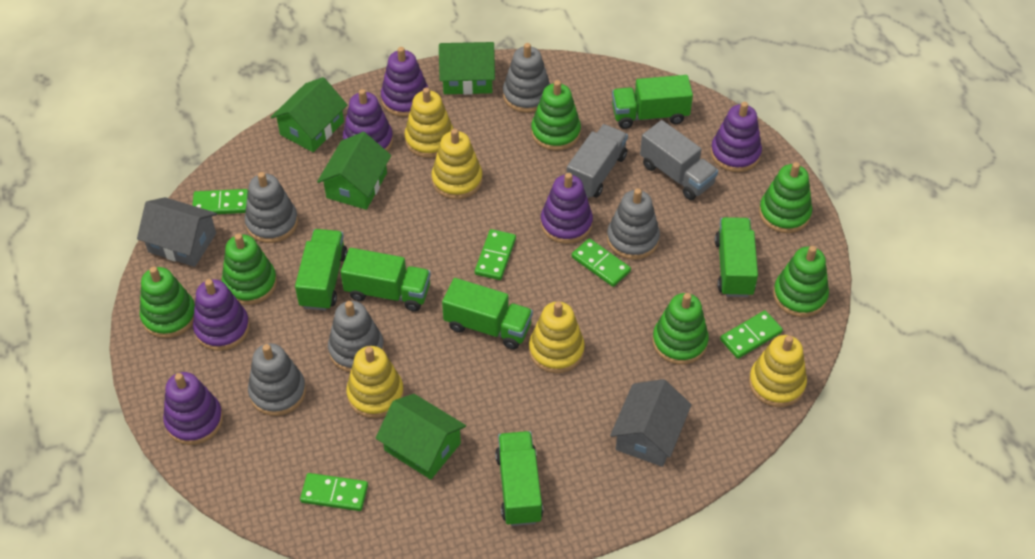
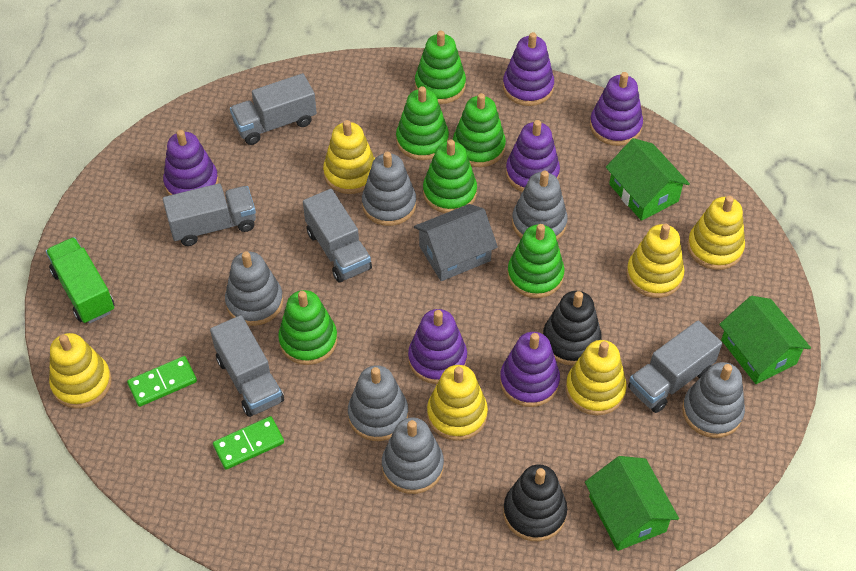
black stacking toy: none = 0 -> [503,464,567,541] [543,291,602,366] = 2
green domino: [192,189,248,214] [300,473,368,511] [475,229,516,280] [572,238,631,287] [720,310,783,359] = 5 -> [127,356,197,407] [213,416,284,470] = 2
green house: [271,77,347,152] [317,132,391,210] [376,394,466,480] [439,42,495,95] = 4 -> [585,456,679,551] [606,138,690,221] [719,296,811,384] = 3
green truck: [295,229,347,311] [341,248,431,311] [442,278,533,350] [495,431,543,526] [612,75,693,129] [715,217,758,297] = 6 -> [46,237,114,324] = 1
grey house: [137,197,217,267] [610,379,692,467] = 2 -> [414,204,498,281] = 1
grey stacking toy: [245,172,298,243] [248,343,306,416] [328,301,384,372] [503,43,550,113] [607,188,660,260] = 5 -> [225,251,283,326] [348,365,408,441] [362,152,416,226] [382,417,444,494] [512,171,568,240] [682,362,745,438] = 6
grey truck: [567,124,628,198] [640,120,718,200] = 2 -> [163,183,256,246] [210,315,284,417] [230,73,317,145] [303,189,372,283] [628,321,722,413] = 5
yellow stacking toy: [346,346,404,418] [404,88,454,158] [431,129,483,199] [529,302,585,373] [749,335,807,407] = 5 -> [49,333,112,409] [323,120,375,194] [427,365,488,441] [566,340,627,415] [626,224,685,298] [687,196,745,270] = 6

